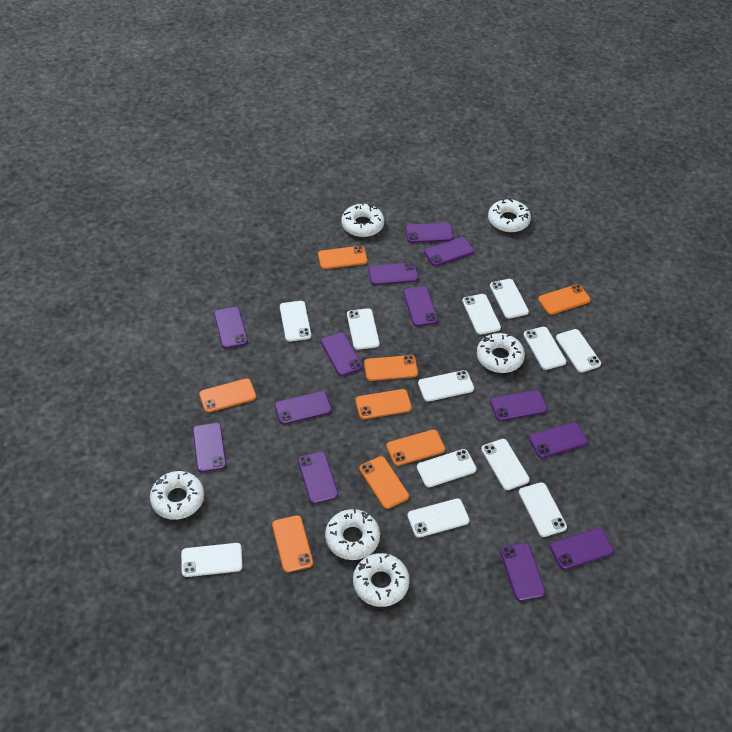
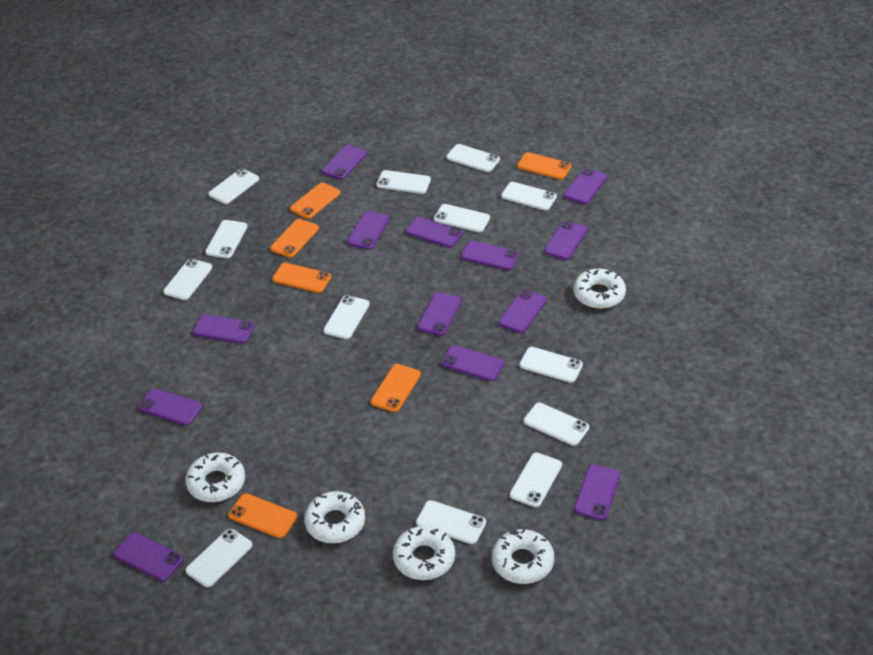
orange phone: [199,378,256,413] [272,515,313,573] [318,246,368,269] [355,389,412,419] [359,456,409,509] [364,355,418,381] [386,430,445,466] [538,284,591,315] = 8 -> [228,493,297,538] [270,219,319,258] [272,263,331,293] [290,182,340,219] [371,364,421,412] [517,152,571,180] = 6
white donut: [150,471,204,520] [325,509,380,560] [342,202,384,237] [353,553,410,607] [477,333,525,373] [488,198,531,232] = 6 -> [185,453,245,502] [304,491,365,543] [393,526,455,580] [492,529,554,584] [573,269,626,309] = 5
white phone: [181,543,243,577] [280,301,311,342] [347,308,380,350] [407,499,469,538] [417,449,477,487] [418,370,474,402] [462,294,501,335] [481,439,530,490] [490,279,529,319] [519,482,567,537] [524,327,566,370] [556,329,601,373] = 12 -> [163,259,212,300] [186,529,252,587] [205,220,248,258] [208,169,259,204] [323,295,370,339] [376,170,431,194] [416,500,486,544] [434,204,490,232] [446,144,500,172] [501,182,557,210] [510,452,562,507] [519,347,583,383] [524,403,589,446] = 13

